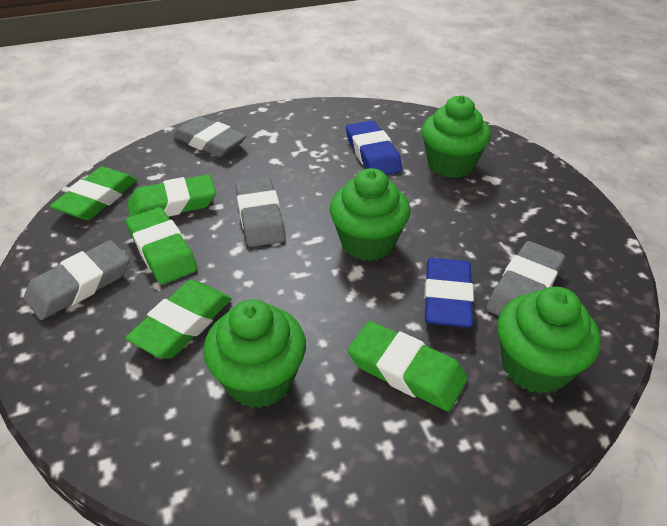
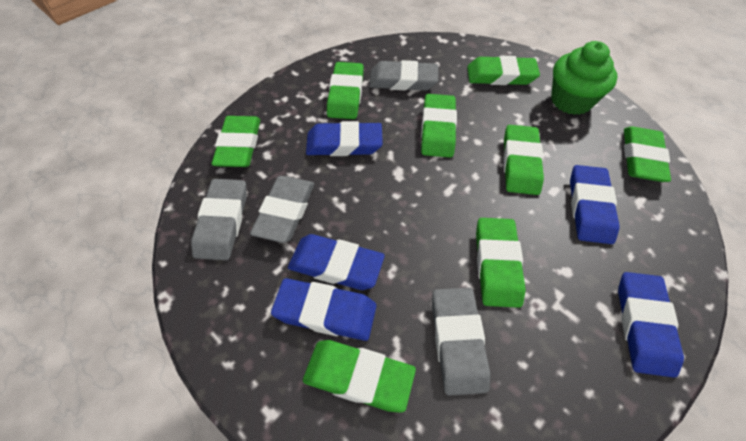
blue eraser: [346,120,402,175] [424,258,474,328] = 2 -> [271,278,377,341] [288,234,385,290] [306,121,383,156] [570,165,619,244] [618,272,684,378] = 5
green cupcake: [204,299,306,408] [330,168,410,261] [422,95,491,178] [497,287,601,394] = 4 -> [551,41,617,115] = 1
green eraser: [50,167,137,220] [125,280,231,359] [126,207,198,284] [127,174,216,217] [348,321,468,412] = 5 -> [212,116,261,167] [303,340,416,413] [327,62,364,119] [421,94,457,158] [467,56,540,85] [476,218,526,308] [503,125,544,195] [624,126,671,182] = 8

